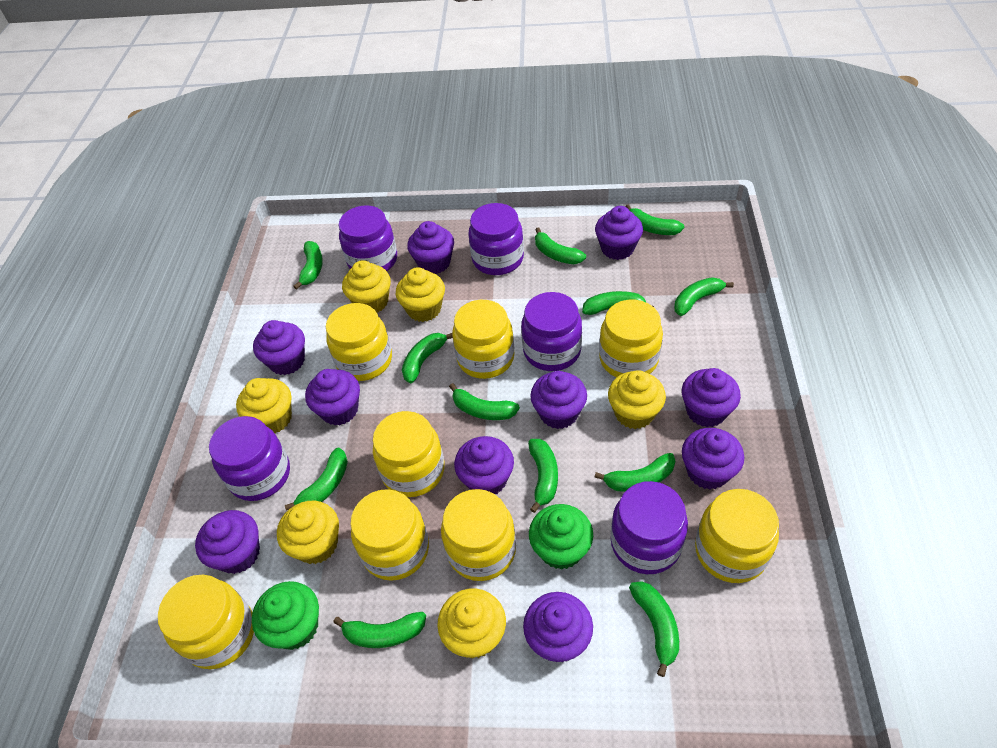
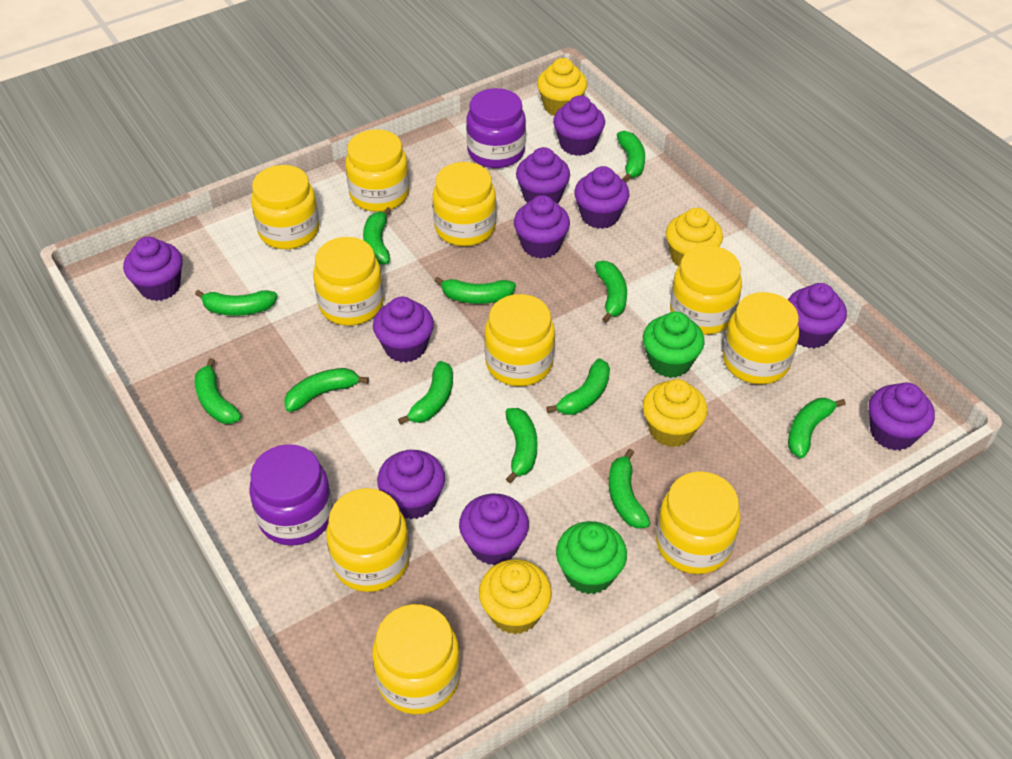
purple jar: [209,416,290,501] [339,205,397,271] [468,203,524,275] [521,292,582,371] [611,481,688,574] = 5 -> [249,444,333,546] [466,88,526,168] = 2
yellow cupcake: [236,378,292,433] [277,501,339,564] [342,260,391,313] [396,267,445,322] [437,588,506,659] [608,370,666,429] = 6 -> [479,559,552,634] [537,58,587,116] [643,379,707,447] [666,208,723,267] = 4
yellow jar: [158,575,254,669] [326,303,392,381] [350,489,429,581] [373,411,445,497] [441,489,516,581] [452,300,515,379] [599,300,663,377] [695,489,779,583] = 8 -> [251,165,320,249] [313,237,384,326] [326,488,410,592] [345,129,409,212] [372,604,460,714] [433,162,496,246] [484,294,555,386] [656,471,740,574] [670,245,742,335] [723,292,799,384] = 10

